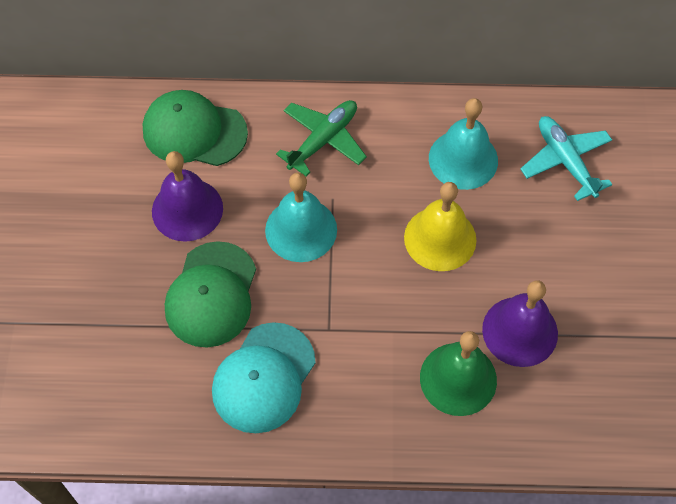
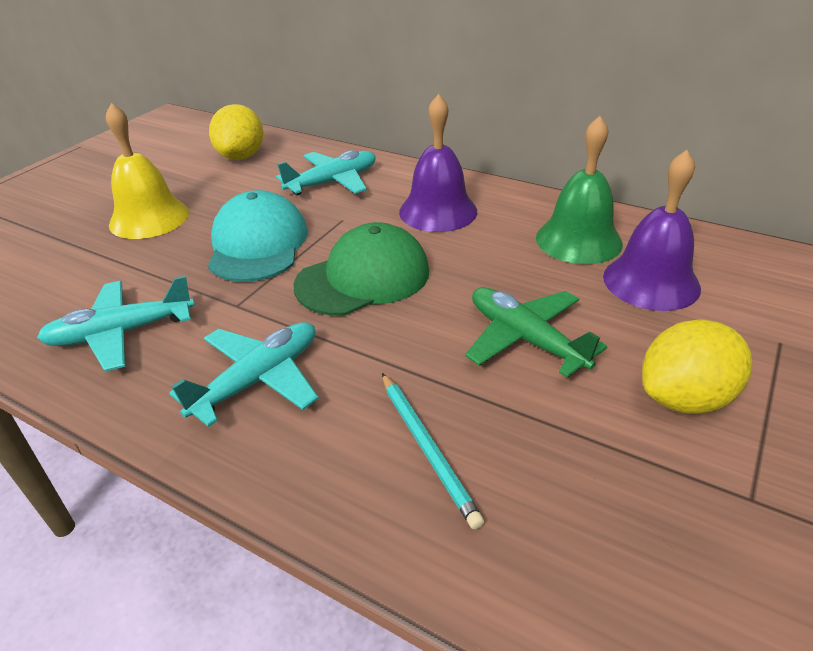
green cap: [143,90,248,166] [165,241,256,347] = 2 -> [293,222,429,316] = 1
turquoise bell: [265,173,337,262] [429,98,498,190] = 2 -> none = 0
turquoise pencil: none = 0 -> [382,373,484,529] = 1
turquoise plane: [521,116,612,201] = 1 -> [37,275,195,372] [169,322,318,427] [276,150,376,195] = 3
yellow lemon: none = 0 -> [209,104,263,160] [642,320,753,414] = 2

